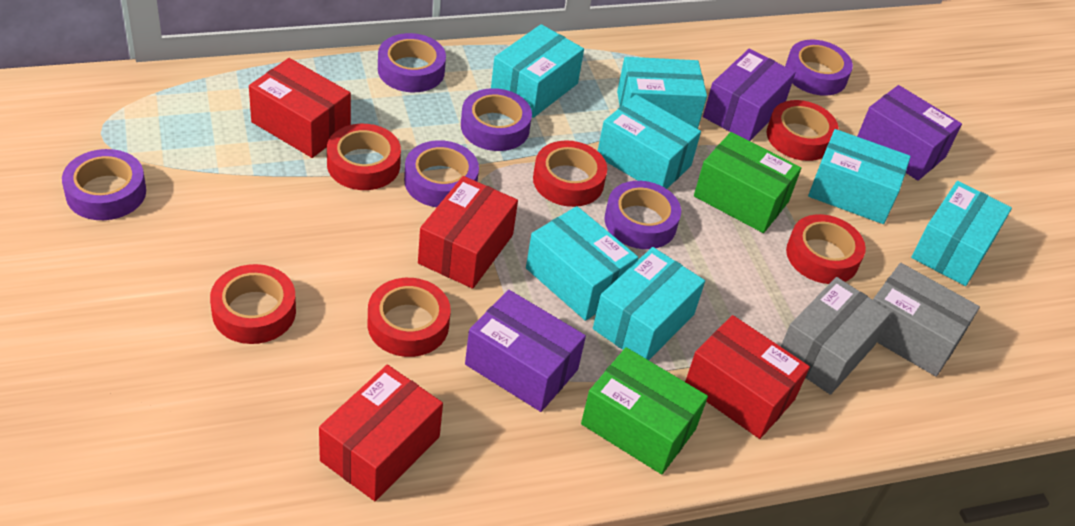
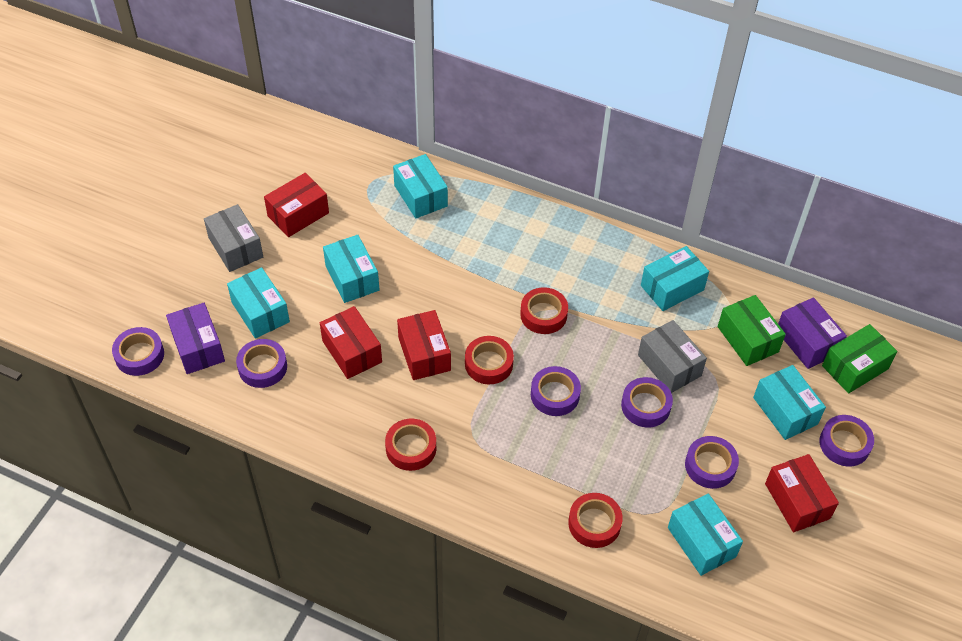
purple box: [465,290,586,412] [703,48,796,141] [857,85,962,181] = 3 -> [166,303,225,374] [778,297,847,369] = 2
red tape: [210,264,296,344] [327,124,401,190] [368,278,451,357] [533,140,607,207] [767,100,838,161] [786,214,866,284] = 6 -> [385,419,436,471] [465,336,514,384] [520,287,568,334] [568,493,623,548] = 4
turquoise box: [491,24,584,118] [526,206,638,321] [593,247,705,360] [598,95,701,189] [617,57,707,129] [808,129,911,224] [911,181,1012,286] = 7 -> [227,267,290,339] [323,235,380,303] [393,154,448,219] [641,246,709,311] [668,493,743,576] [753,365,826,440] = 6

